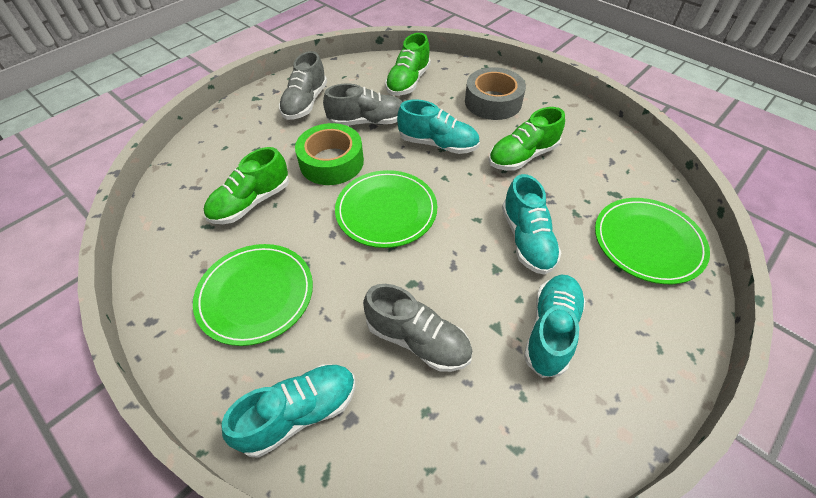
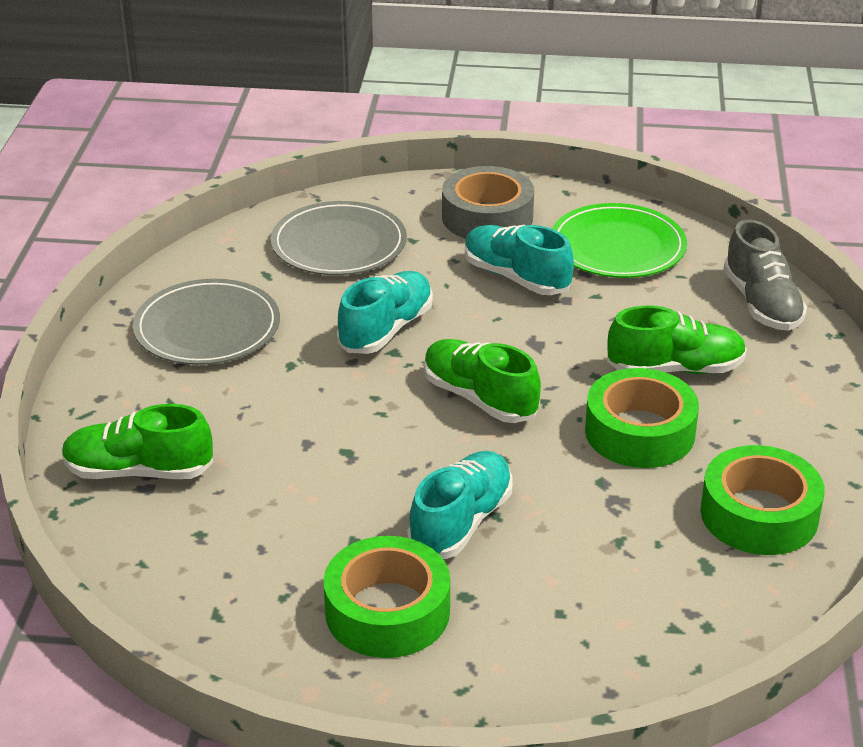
green plate: [193,244,313,346] [335,170,437,248] [595,198,710,284] = 3 -> [552,203,687,278] = 1
green tape: [295,123,364,185] = 1 -> [323,536,450,658] [585,368,699,468] [700,445,825,555] = 3
grey plate: none = 0 -> [133,279,280,365] [271,201,407,275] = 2
grey shoe: [279,51,327,120] [323,84,403,126] [363,284,472,372] = 3 -> [723,220,807,331] = 1
turquoise shoe: [222,364,356,458] [397,99,480,154] [502,174,562,275] [524,274,586,378] = 4 -> [337,271,433,354] [407,451,513,559] [465,225,574,295] = 3

